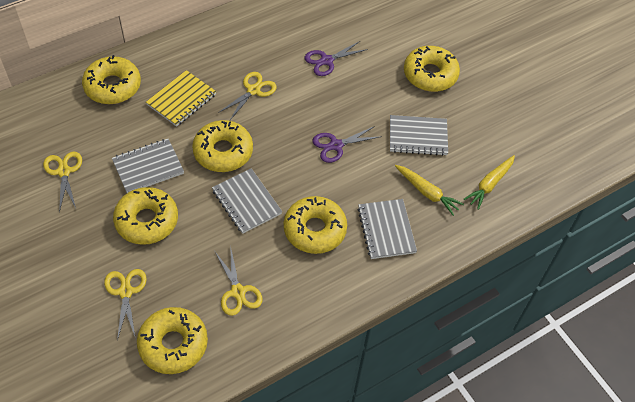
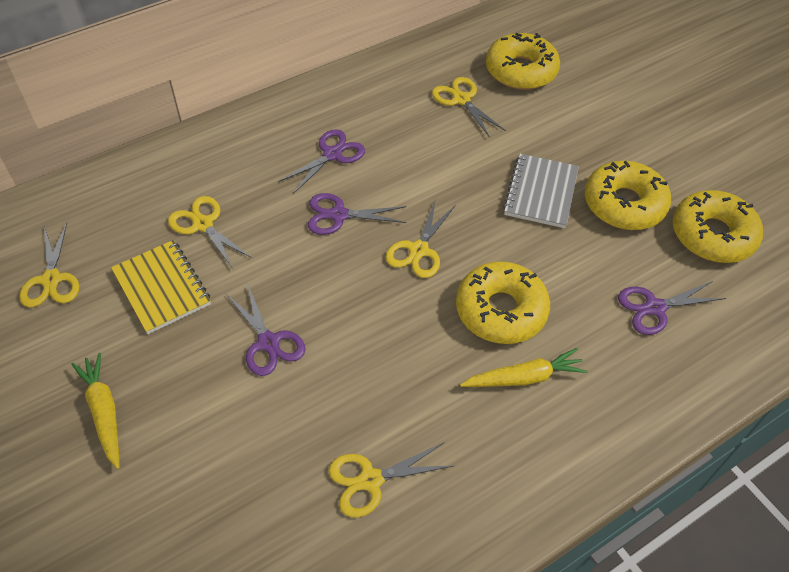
grey notebook: [112,139,184,193] [212,168,282,234] [358,199,417,259] [390,115,448,156] = 4 -> [503,154,579,228] = 1
purple scissors: [305,41,368,76] [312,126,382,163] = 2 -> [226,285,305,376] [278,129,365,194] [308,193,406,235] [618,281,726,335] = 4
yellow donut: [82,55,141,104] [113,187,178,245] [137,307,208,374] [192,120,253,172] [284,196,347,254] [404,46,460,92] = 6 -> [456,261,550,344] [486,33,560,90] [585,161,671,230] [673,190,763,263] = 4
yellow scissors: [43,152,82,213] [104,269,146,341] [215,250,262,316] [218,72,277,120] = 4 -> [19,223,79,308] [168,196,253,270] [328,442,453,517] [386,199,456,278] [432,77,506,138] = 5

